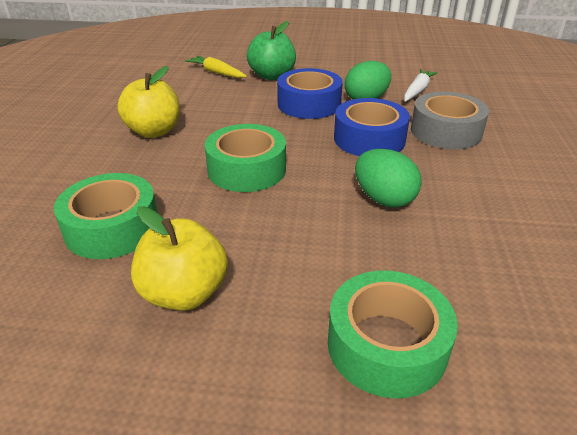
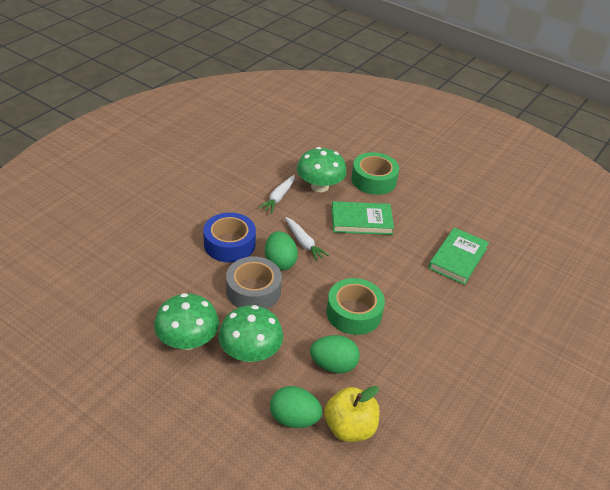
blue tape: [277,68,343,119] [334,98,410,156] = 2 -> [203,212,256,263] = 1
green apple: [247,21,296,80] = 1 -> none = 0
green book: none = 0 -> [332,201,394,235] [428,228,489,285] = 2
green egg: [345,61,391,99] [355,149,422,208] = 2 -> [265,231,298,271] [270,386,323,428] [310,335,360,373] = 3
green mushroom: none = 0 -> [154,293,219,350] [218,305,283,362] [297,147,347,192] = 3
green tape: [54,173,158,259] [204,124,286,192] [328,270,458,398] = 3 -> [326,278,385,335] [351,152,399,195] = 2
white carrot: [404,69,438,102] = 1 -> [259,175,295,213] [285,217,329,261] = 2
yellow apple: [117,66,180,138] [131,206,228,311] = 2 -> [324,386,380,442] = 1
yellow carrot: [185,56,247,78] = 1 -> none = 0

